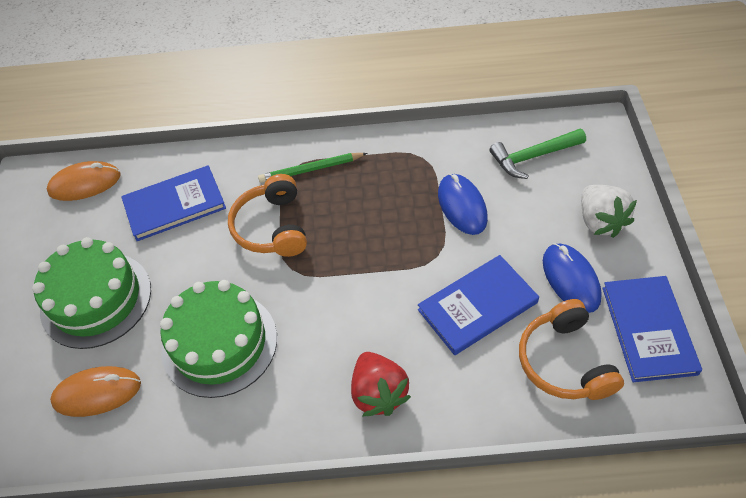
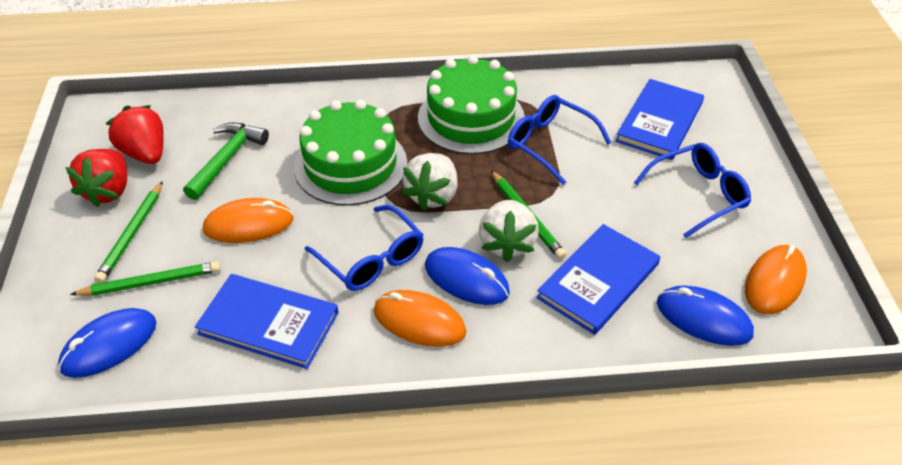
blue glasses: none = 0 -> [305,205,424,291] [508,95,612,185] [634,143,751,238] = 3
blue mouse: [438,174,488,235] [543,243,602,313] = 2 -> [58,308,157,378] [425,247,510,305] [657,285,754,346] = 3
green pencil: [258,153,367,183] = 1 -> [70,261,221,296] [94,181,163,283] [491,170,566,260] = 3
orange headphones: [228,174,307,257] [519,299,624,400] = 2 -> none = 0
orange mouse: [47,161,121,201] [50,366,141,417] = 2 -> [203,198,294,243] [374,290,466,347] [745,245,807,314] = 3
red strawberry: [351,352,411,416] = 1 -> [65,149,127,207] [106,105,164,164] = 2
white strawberry: [581,185,637,238] = 1 -> [401,153,458,211] [479,200,539,262] = 2

